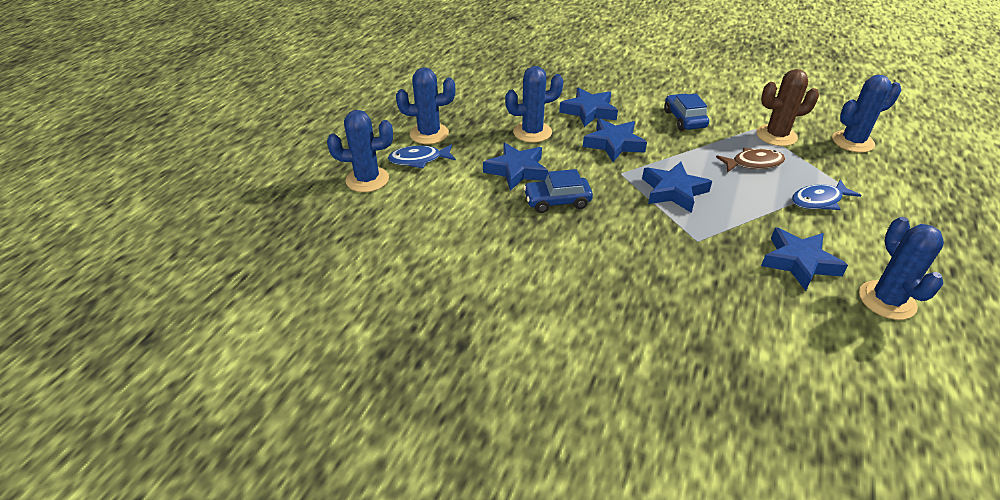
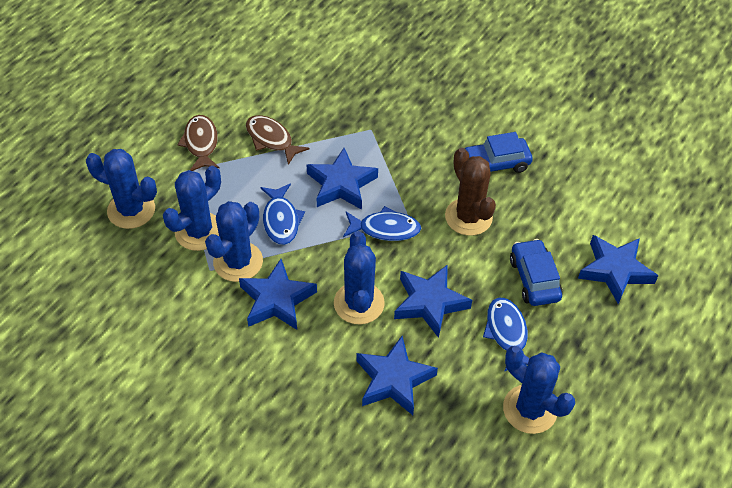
blue fish: [388,144,456,169] [792,179,861,210] = 2 -> [260,183,305,245] [343,206,421,241] [483,298,529,372] = 3
brown fish: [716,148,785,173] = 1 -> [177,115,220,171] [246,115,310,165] = 2

